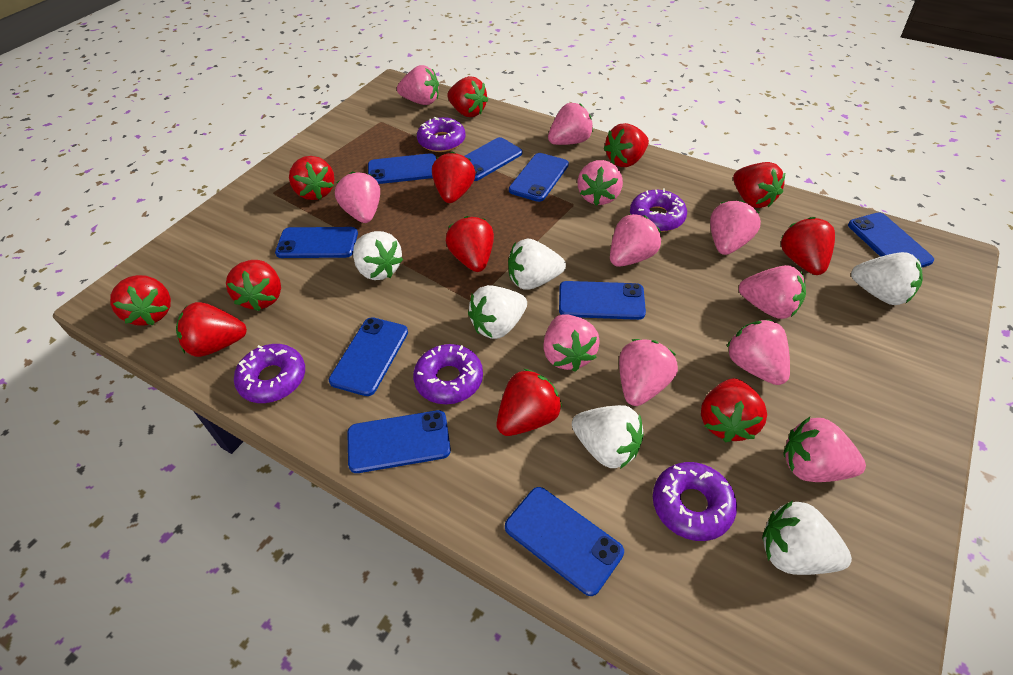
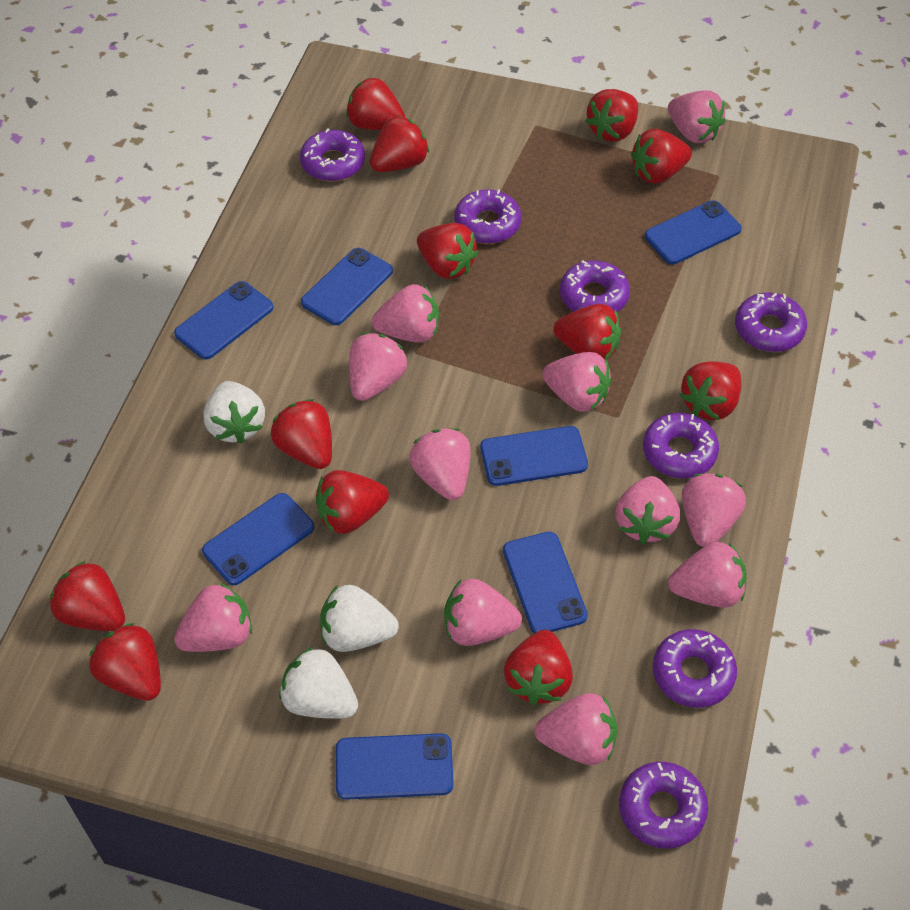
blue phone: [275,227,358,258] [329,317,408,396] [347,410,451,473] [368,153,436,184] [464,137,522,181] [505,487,624,596] [509,153,569,202] [559,281,646,320] [848,213,934,267] = 9 -> [174,281,273,360] [202,493,314,585] [301,248,393,325] [336,733,454,800] [480,426,588,486] [503,532,588,633] [645,200,742,264] = 7
purple donut: [234,344,305,403] [413,344,483,404] [417,117,465,152] [630,189,687,232] [653,462,737,541] = 5 -> [300,129,365,181] [454,189,521,244] [560,260,630,312] [619,762,708,848] [643,413,719,478] [653,629,737,708] [735,292,807,352] = 7
white strawberry: [353,231,403,280] [468,285,527,339] [508,239,566,289] [572,405,644,469] [762,500,852,575] [851,252,923,305] = 6 -> [203,381,265,444] [279,647,358,719] [320,585,399,652] = 3

